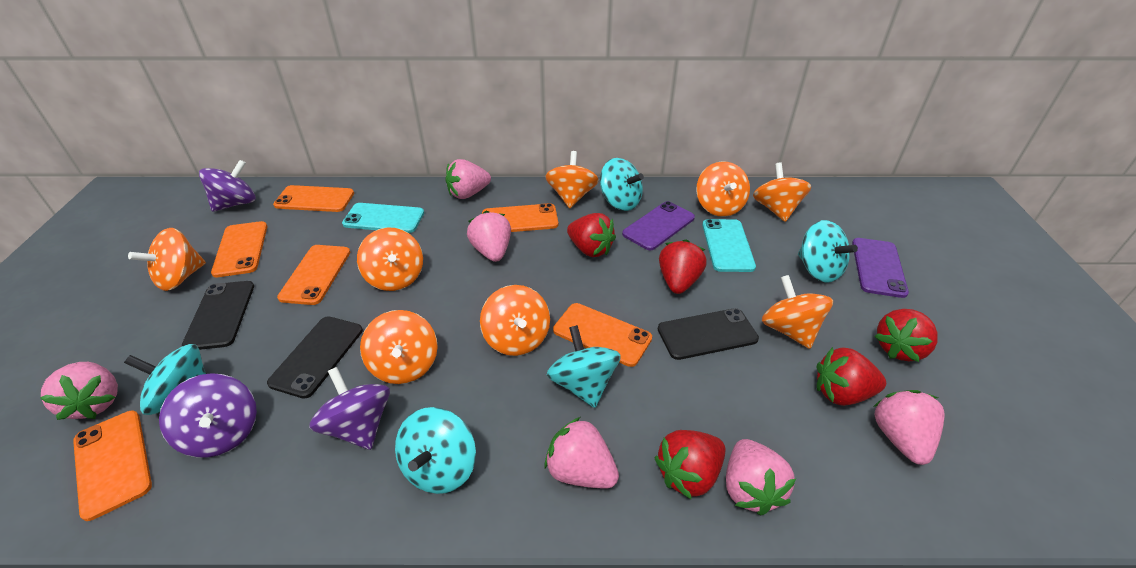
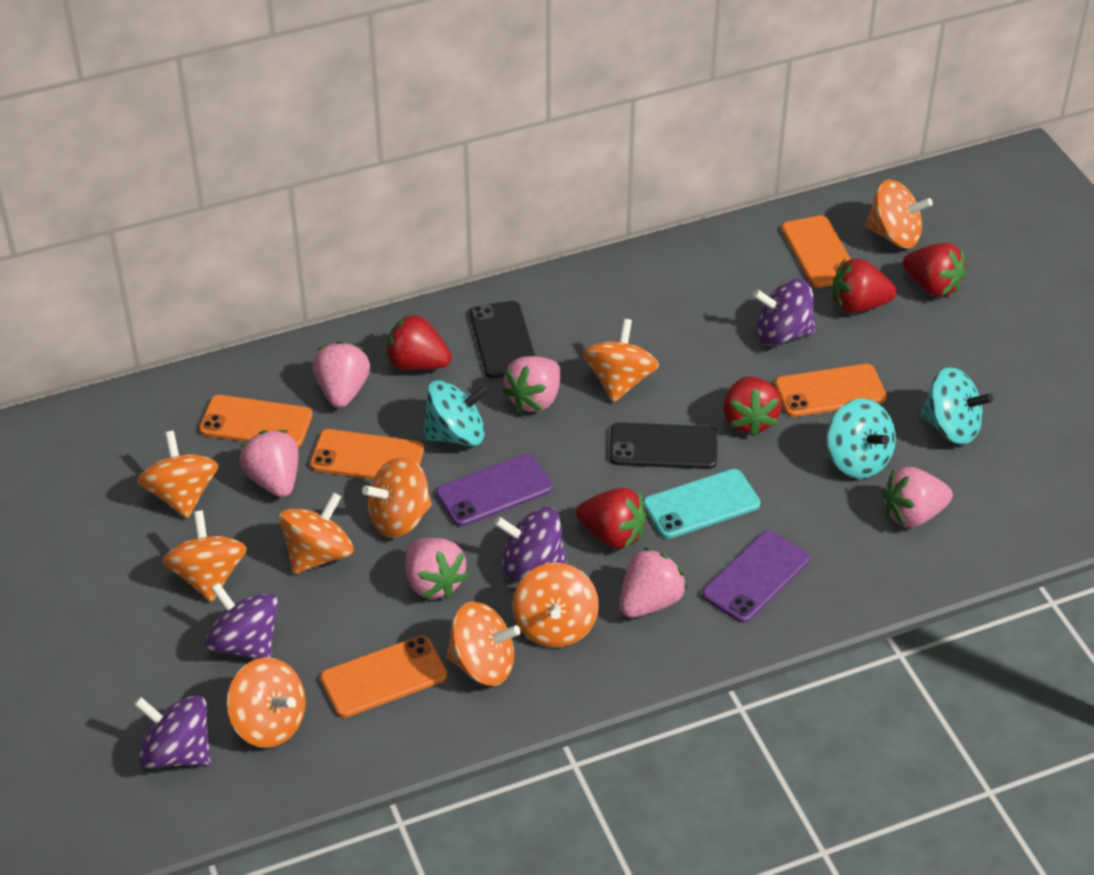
black phone: [182,281,254,350] [267,316,363,399] [658,308,759,360] = 3 -> [469,301,535,378] [609,422,717,469] = 2
orange phone: [73,411,152,521] [211,221,267,277] [273,185,354,212] [277,245,350,305] [482,203,558,232] [553,303,652,367] = 6 -> [199,395,313,447] [310,429,424,479] [320,636,447,718] [775,364,887,417] [781,215,851,288] = 5
orange spinning top: [128,228,206,291] [357,227,423,291] [360,310,438,384] [480,285,550,356] [545,151,599,208] [696,161,750,217] [753,163,811,222] [762,275,833,349] = 8 -> [137,431,218,519] [162,510,247,602] [226,657,306,748] [279,492,353,574] [362,457,432,538] [446,602,521,686] [513,563,599,648] [583,319,659,402] [865,180,933,248] = 9
purple spinning top: [159,373,257,457] [199,160,256,212] [309,367,390,450] = 3 -> [134,695,211,769] [205,583,278,659] [494,507,567,580] [753,279,816,346] = 4
turquoise phone: [342,203,424,233] [702,219,756,272] = 2 -> [643,469,761,539] = 1
turquoise spinning top: [124,344,206,415] [395,407,476,494] [547,325,621,408] [600,158,644,211] [798,220,858,283] = 5 -> [423,380,489,446] [827,398,896,479] [920,367,994,445] = 3

